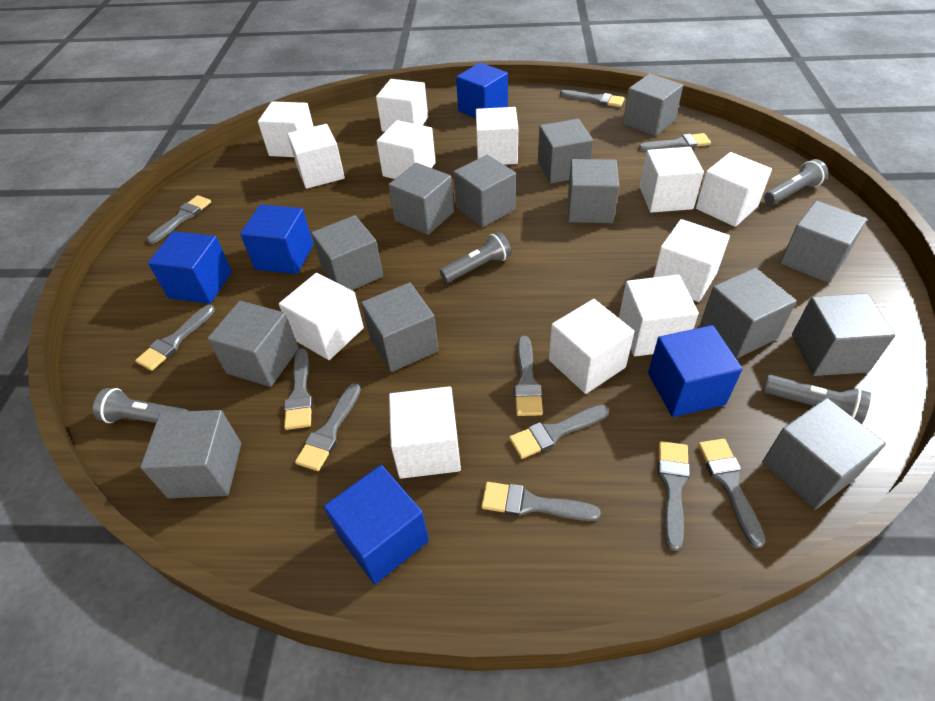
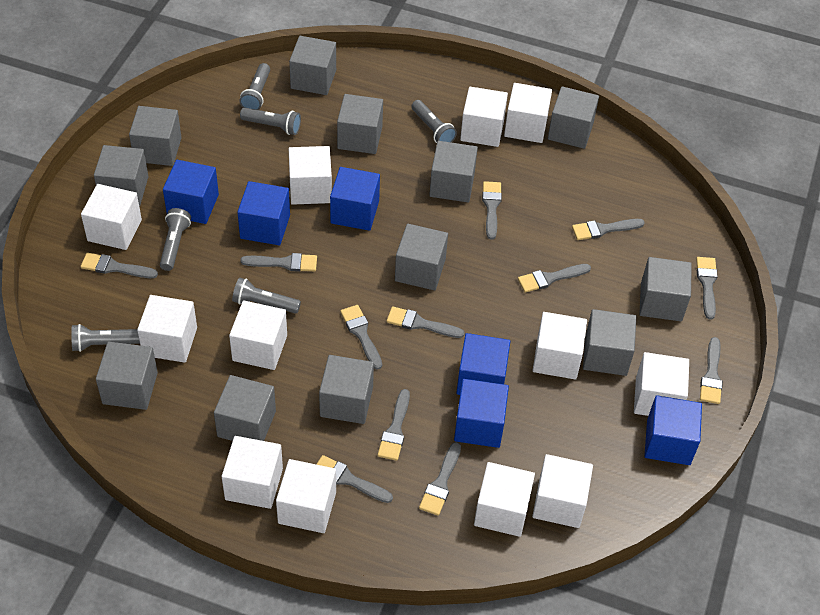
blue cube: [148,231,232,304] [240,205,313,274] [324,465,429,584] [456,63,508,118] [648,325,742,417] = 5 -> [163,160,219,224] [237,181,290,245] [330,167,380,231] [454,379,509,448] [456,333,510,395] [644,395,702,465] = 6
grey brush: [135,305,215,371] [147,195,211,244] [284,348,313,430] [295,383,361,471] [481,482,601,521] [509,405,610,459] [514,336,543,416] [560,90,625,107] [638,133,711,151] [658,441,690,551] [698,439,766,548] = 11 -> [81,253,158,278] [240,253,317,272] [316,455,393,503] [340,305,382,370] [378,389,410,461] [387,306,465,338] [419,442,461,516] [482,181,502,239] [518,264,591,293] [572,219,645,240] [696,257,718,320] [700,337,723,404] = 12
grey cube: [140,410,241,498] [207,301,299,387] [311,215,383,290] [361,283,439,372] [388,163,454,235] [453,155,516,227] [538,119,593,183] [568,159,619,223] [623,74,683,136] [700,268,797,358] [762,398,886,510] [780,201,867,283] [792,293,896,376] = 13 -> [94,145,149,206] [96,342,158,410] [129,106,182,166] [214,375,276,441] [289,36,336,95] [319,355,374,424] [337,94,383,154] [395,224,448,290] [429,141,478,203] [548,86,599,149] [583,309,636,376] [639,257,692,321] = 12
grey flashlight: [93,388,188,423] [440,232,511,283] [763,375,871,424] [764,159,828,205] = 4 -> [71,324,140,352] [160,208,191,271] [232,278,301,314] [239,63,270,110] [240,107,301,135] [411,100,457,143] = 6

